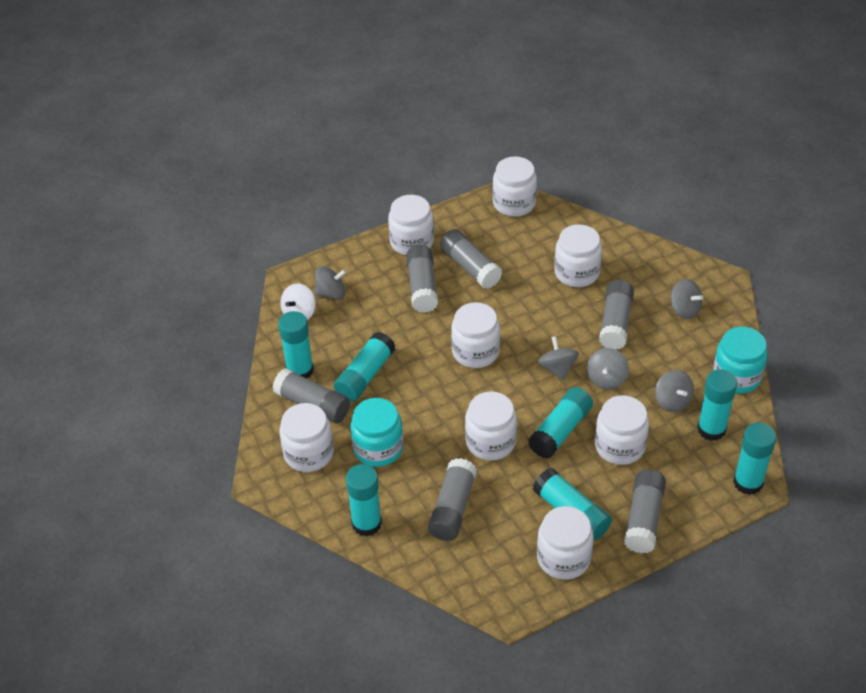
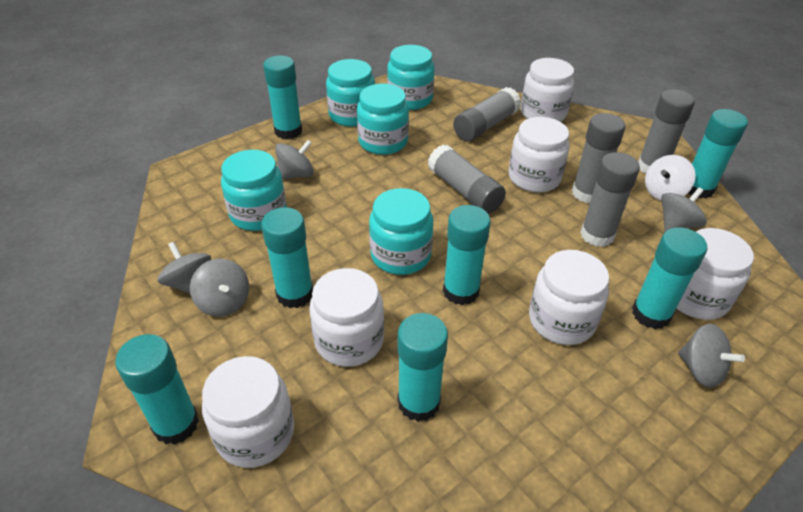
grey glue stick: [272,368,350,423] [406,245,438,313] [428,458,477,541] [440,229,502,289] [599,280,634,350] [624,470,666,553] = 6 -> [427,144,506,214] [453,87,521,141] [572,113,625,203] [580,152,640,247] [638,89,695,174] = 5
turquoise jar: [350,398,403,467] [713,327,768,394] = 2 -> [221,150,287,231] [326,59,375,127] [357,84,409,155] [369,188,433,275] [387,45,434,110] = 5
white jar: [279,403,334,472] [388,195,434,255] [451,302,500,368] [465,391,517,461] [493,156,537,217] [537,506,594,580] [554,224,602,287] [595,395,649,465] = 8 -> [202,356,294,468] [309,268,384,367] [509,117,570,193] [521,58,574,122] [529,250,609,345] [676,228,754,320] = 6

